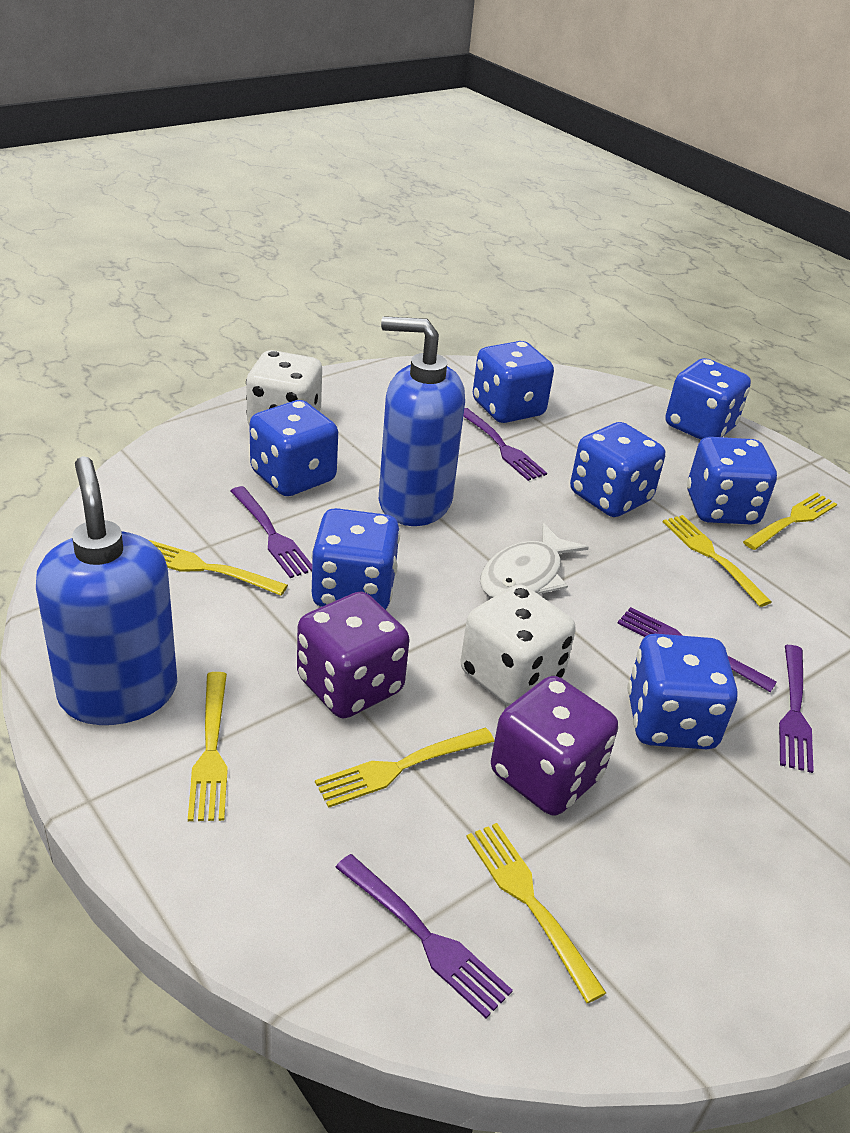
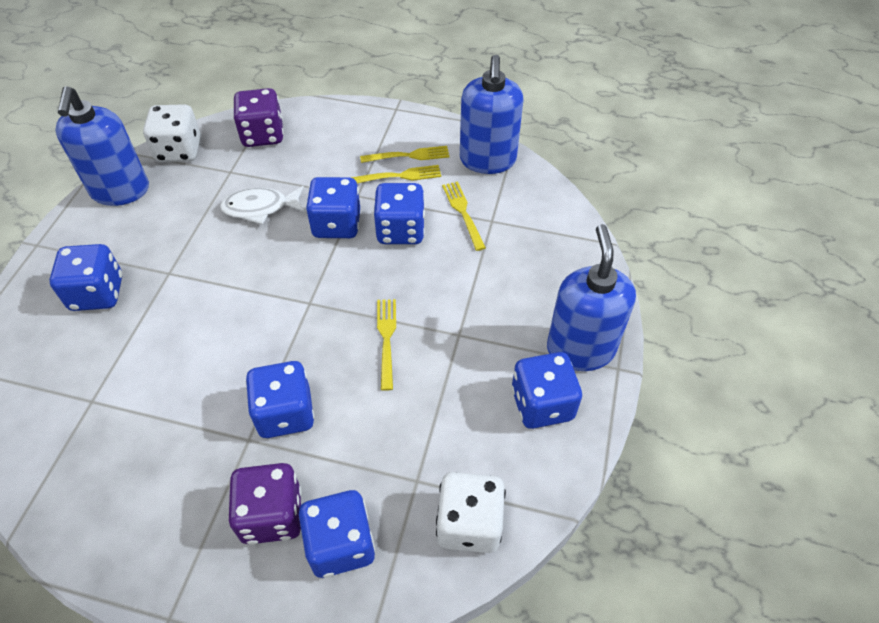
blue dice: [249,400,338,496] [311,508,400,610] [473,341,554,423] [570,422,665,517] [627,634,738,749] [666,358,751,440] [687,437,777,524] = 7 -> [49,244,122,311] [246,361,315,438] [299,490,375,578] [306,177,360,238] [373,183,425,244] [511,352,582,429] = 6
blue soap dispenser: [36,456,177,725] [379,316,465,526] = 2 -> [55,86,149,206] [460,55,523,174] [547,224,636,371] = 3
purple fork: [230,486,312,578] [335,854,513,1018] [463,408,547,481] [617,607,777,692] [779,645,814,773] = 5 -> none = 0
yellow fork: [149,540,288,596] [188,672,228,821] [315,728,494,808] [466,823,606,1003] [663,515,772,607] [743,493,837,550] = 6 -> [351,165,441,183] [360,146,449,163] [377,299,396,391] [442,181,486,251] = 4

